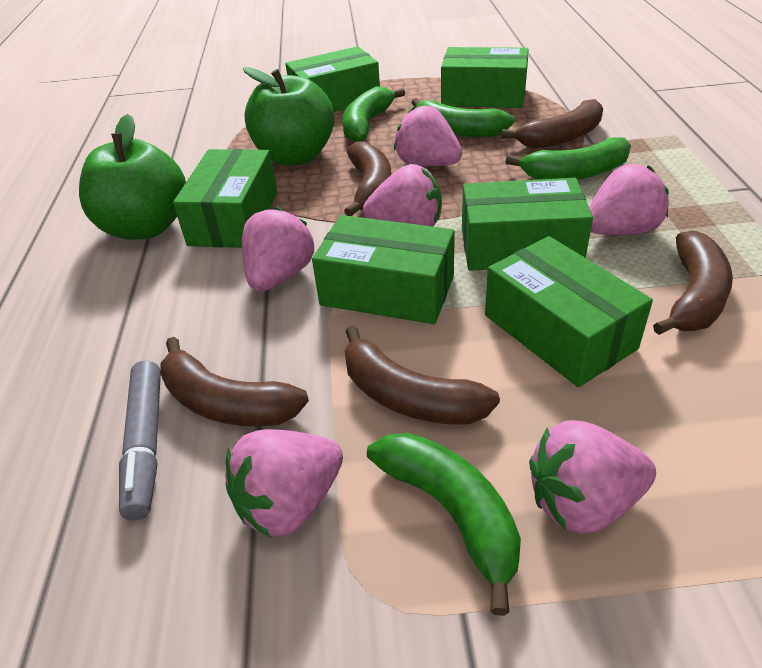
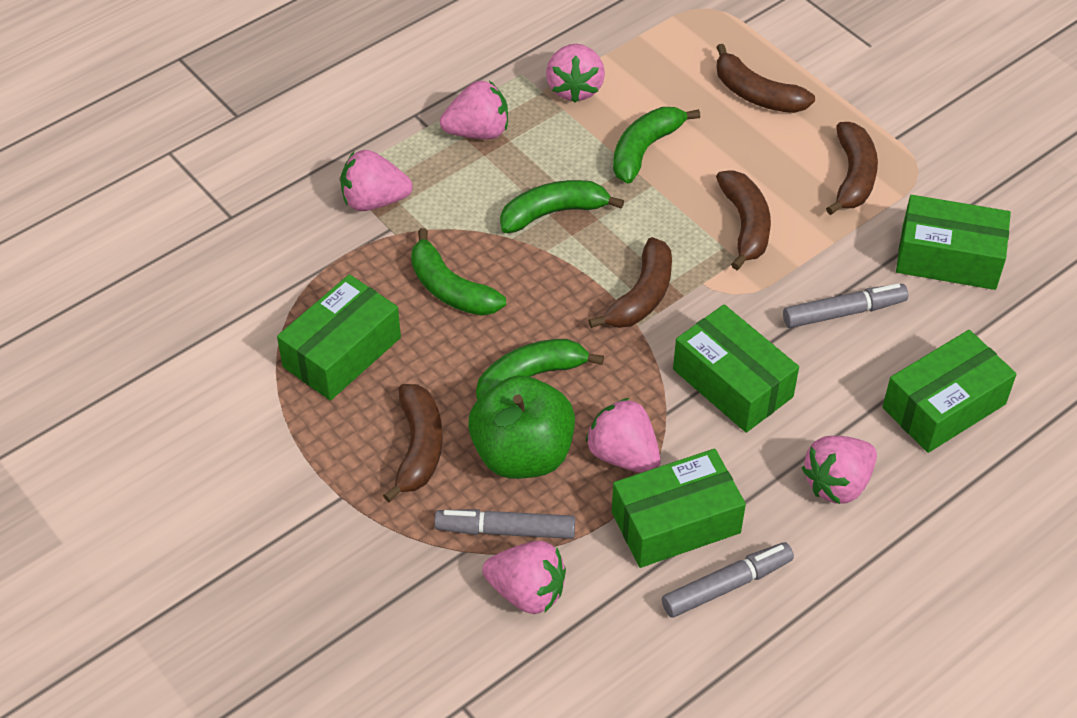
green apple: [79,114,186,240] [243,67,335,166] = 2 -> [468,375,575,479] = 1
green box: [173,149,277,248] [285,46,380,112] [312,215,455,324] [441,47,529,108] [462,178,593,271] [485,236,653,387] = 6 -> [277,274,401,401] [612,449,746,568] [673,304,799,433] [883,330,1017,453] [896,195,1011,290] = 5
grey marker: [119,360,161,521] = 1 -> [434,509,575,539] [662,542,794,617] [783,283,908,328] = 3

